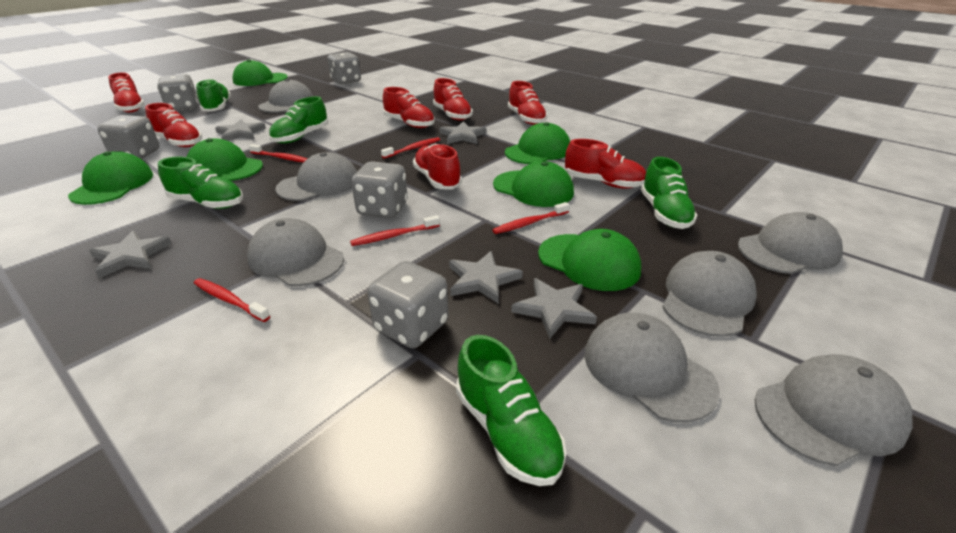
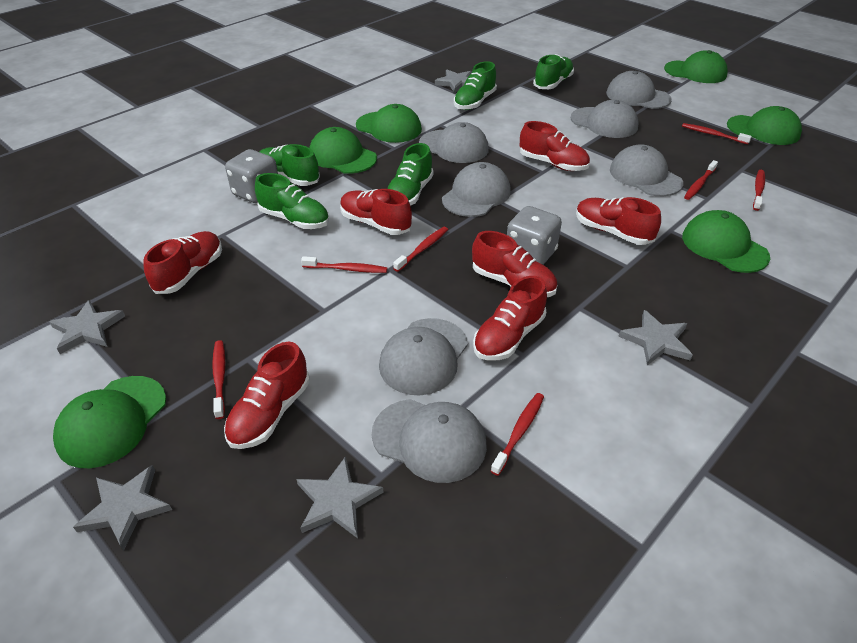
grey dice: [97,115,160,159] [157,74,198,111] [328,52,361,85] [351,161,408,218] [367,261,448,348] = 5 -> [225,149,278,203] [507,206,562,265] = 2
red toothbrush: [194,278,270,322] [249,144,308,163] [350,215,440,246] [381,137,440,159] [492,202,570,234] = 5 -> [212,340,225,419] [301,256,387,273] [393,227,448,272] [491,393,544,476] [682,123,752,144] [684,160,718,200] [753,170,765,211] = 7

